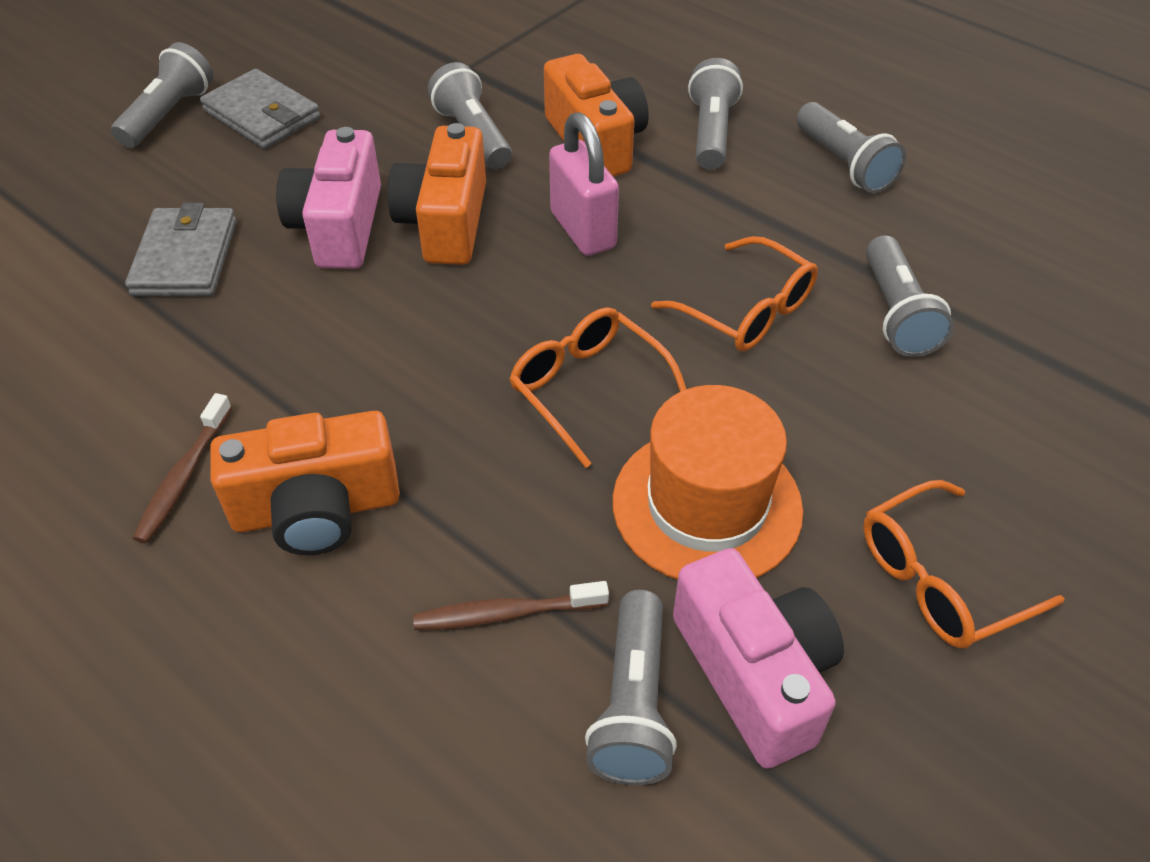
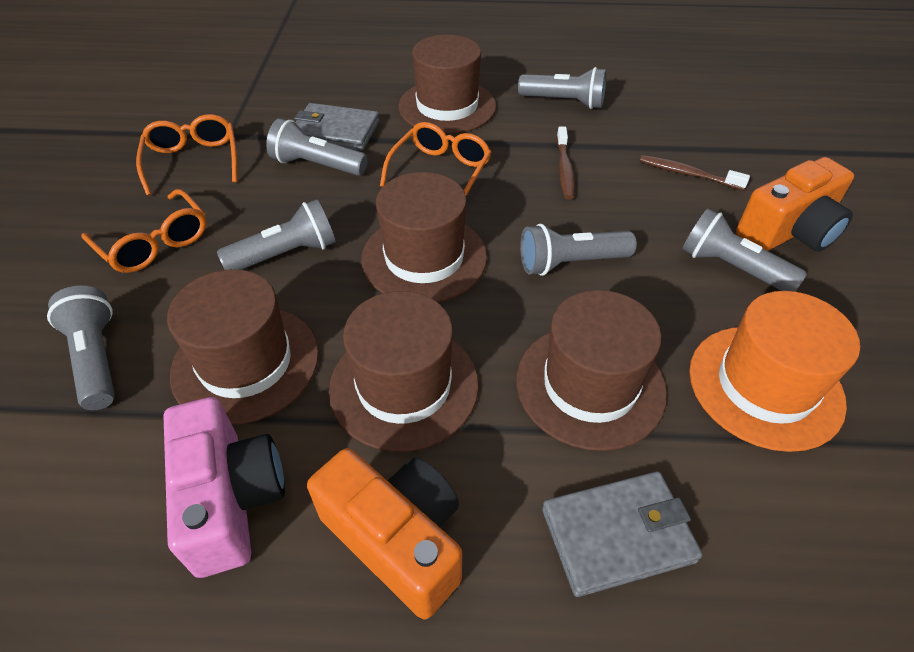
brown hat: none = 0 -> [167,269,319,425] [329,291,479,452] [361,172,487,302] [398,35,496,134] [516,290,667,451] = 5
orange camera: [210,411,400,555] [388,123,486,265] [544,54,649,176] = 3 -> [307,448,462,620] [736,157,854,252] = 2
pink camera: [276,127,381,269] [673,548,844,769] = 2 -> [163,397,285,578] = 1
pink padlock: [549,112,619,256] = 1 -> none = 0

